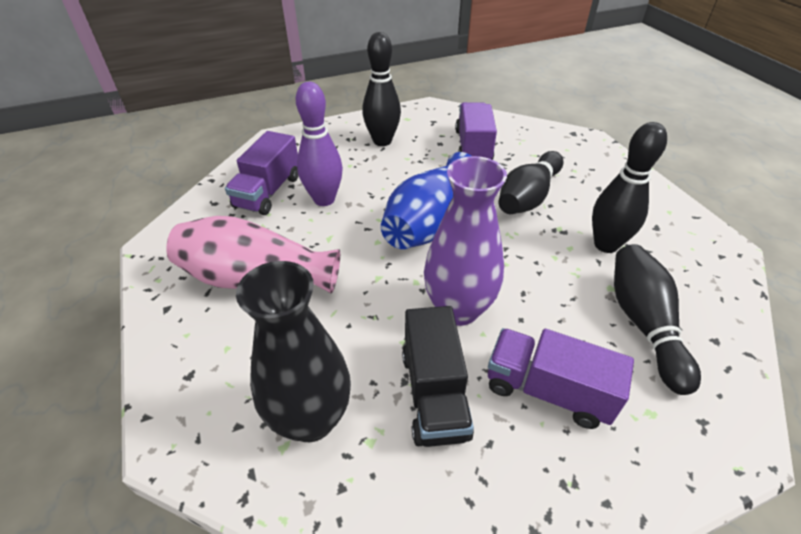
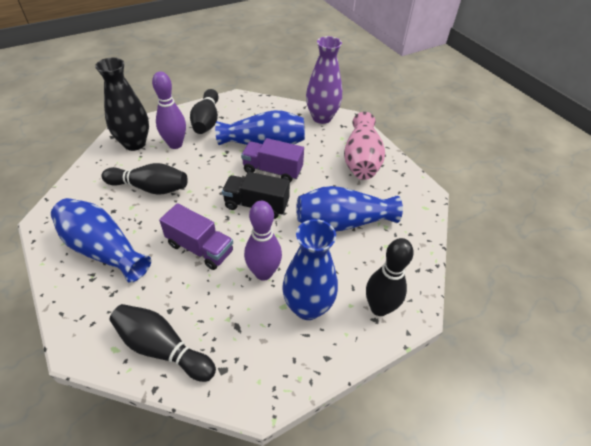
blue vase: [381,152,471,249] = 1 -> [51,198,151,283] [215,110,305,145] [282,219,338,320] [296,186,403,231] = 4
purple bowling pin: [296,82,343,206] = 1 -> [152,71,186,149] [244,201,282,281] = 2
purple truck: [225,131,299,215] [455,102,497,160] [488,328,634,429] = 3 -> [159,203,233,270] [241,138,304,182] = 2

